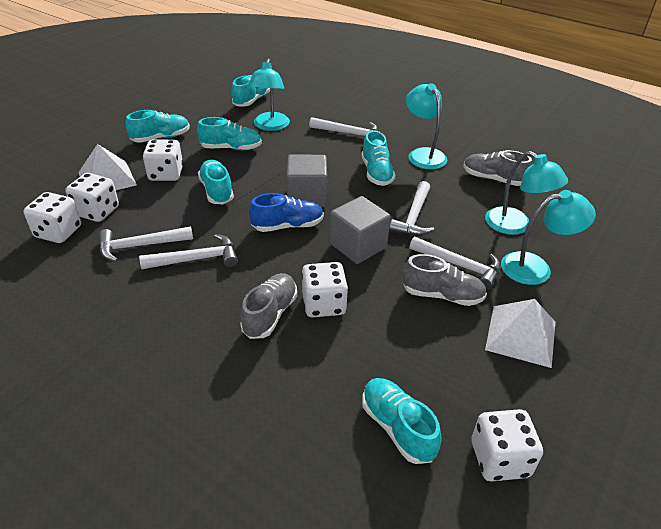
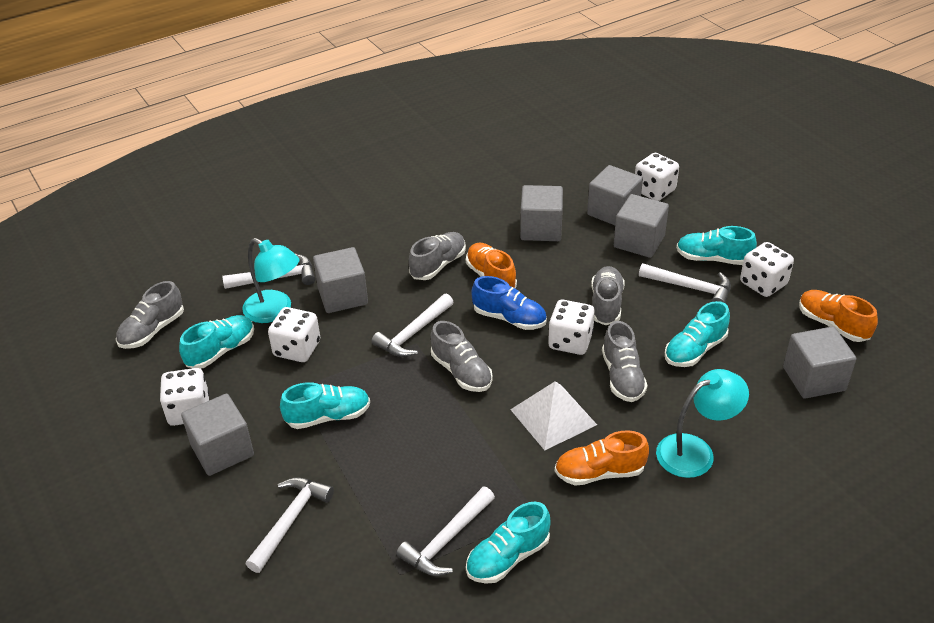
grey cube: [287,154,327,207] [330,196,391,264] = 2 -> [181,394,254,476] [313,247,368,313] [520,185,563,241] [587,165,643,225] [614,194,669,258] [783,327,857,399] = 6
grey shoe: [240,273,297,339] [402,254,487,306] [464,150,532,186] = 3 -> [116,281,184,349] [408,232,466,280] [431,321,493,392] [591,266,625,325] [602,321,648,402] = 5
orange shoe: none = 0 -> [466,243,517,288] [555,430,649,486] [799,290,878,342] = 3
turquoise lamp: [248,59,290,131] [406,83,447,169] [485,151,568,235] [501,190,596,285] = 4 -> [242,238,300,323] [656,369,749,478] = 2
turquoise shoe: [126,110,190,143] [197,117,262,150] [198,160,234,204] [232,75,270,106] [362,131,395,186] [362,378,442,464] = 6 -> [179,315,254,369] [280,382,370,429] [466,502,550,584] [665,301,730,367] [676,226,757,265] = 5
white pyramid: [78,144,137,190] [485,299,556,368] = 2 -> [510,381,597,450] = 1

